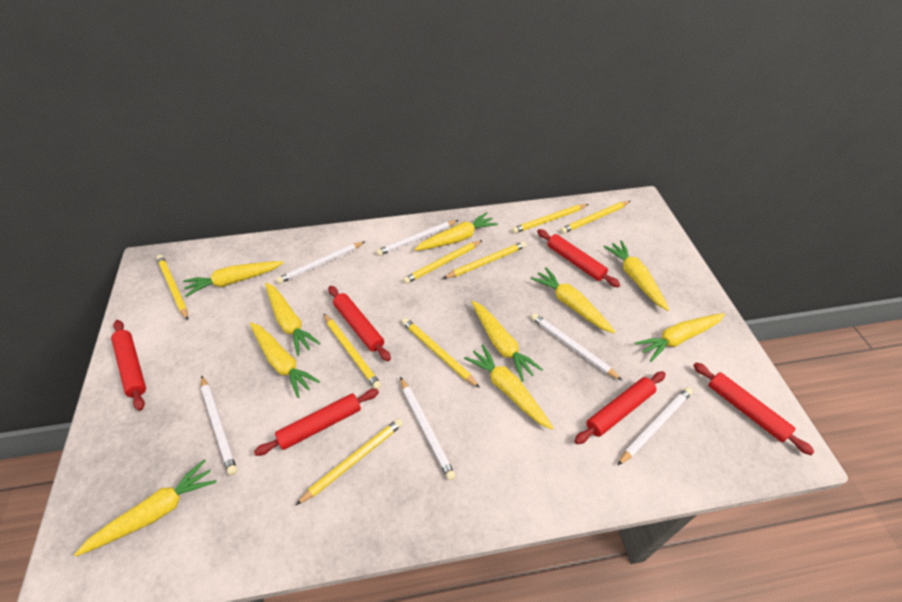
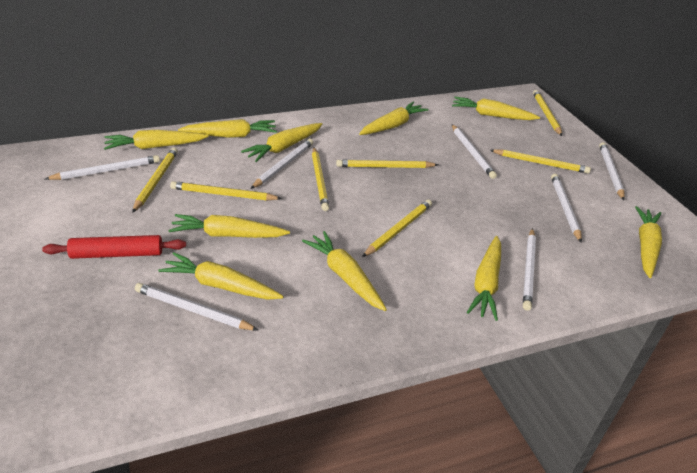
red rolling pin: [111,320,146,411] [254,389,379,456] [328,286,391,361] [537,229,620,287] [574,371,666,444] [693,362,814,455] = 6 -> [42,235,186,259] = 1
white pencil: [201,375,237,475] [276,241,366,284] [376,220,458,256] [400,377,456,480] [531,313,623,381] [617,387,693,466] = 6 -> [45,155,160,180] [135,283,258,330] [251,139,313,189] [452,124,497,179] [523,228,536,311] [551,174,582,242] [599,142,625,200] = 7
yellow pencil: [156,255,188,320] [296,418,403,505] [323,313,382,389] [402,318,480,388] [403,240,483,284] [443,241,526,279] [512,204,588,234] [560,201,630,234] = 8 -> [132,147,178,213] [170,181,282,201] [312,147,329,211] [336,160,438,168] [362,199,432,257] [490,149,591,174] [533,90,562,136] = 7

